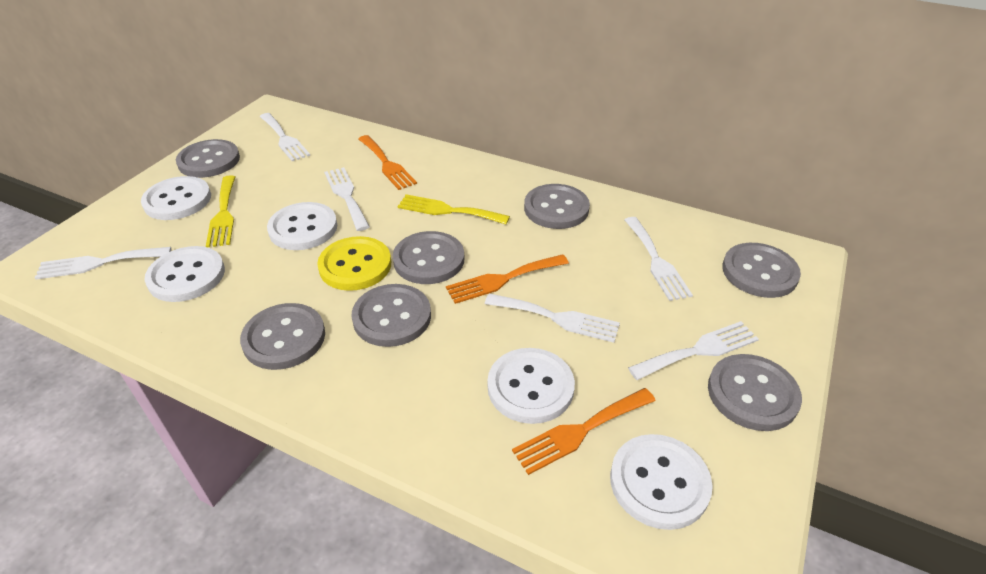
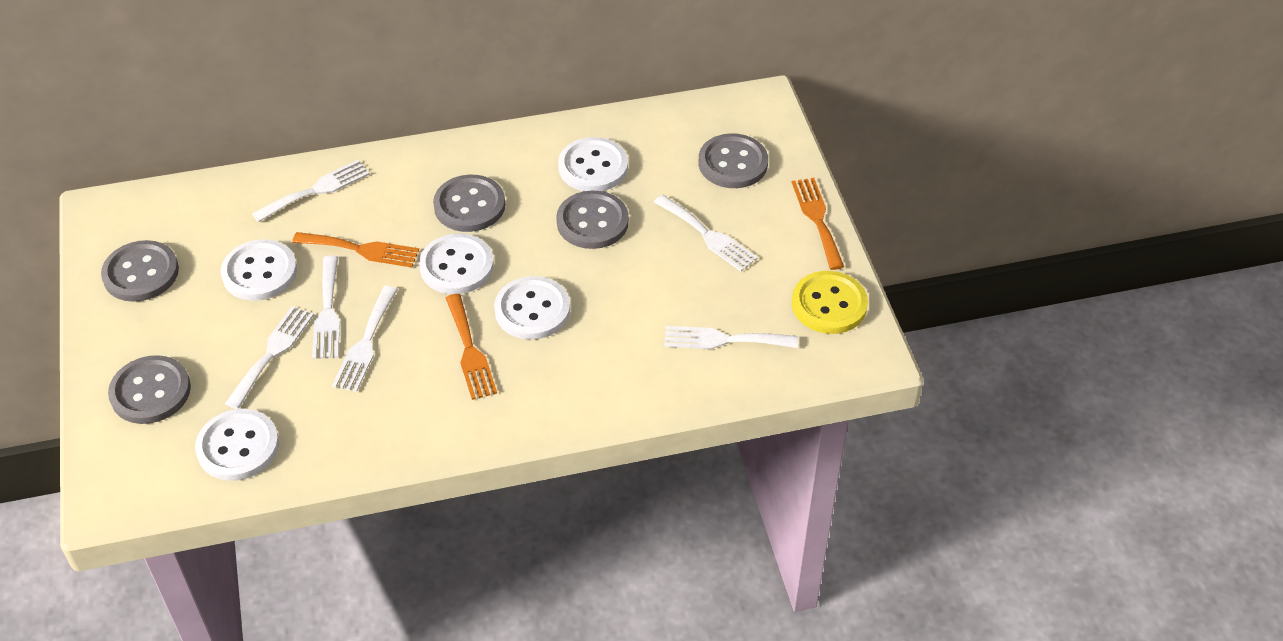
grey button: [176,139,240,178] [240,303,325,370] [351,284,431,347] [393,231,464,284] [524,184,590,229] [708,354,802,431] [722,243,801,298] = 7 -> [101,240,179,302] [108,355,191,424] [433,175,505,232] [556,191,629,249] [698,133,768,188] = 5
yellow fork: [206,175,235,247] [398,194,510,224] = 2 -> none = 0

